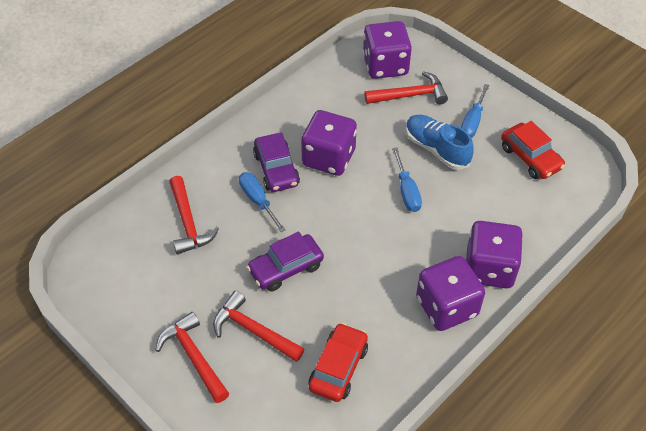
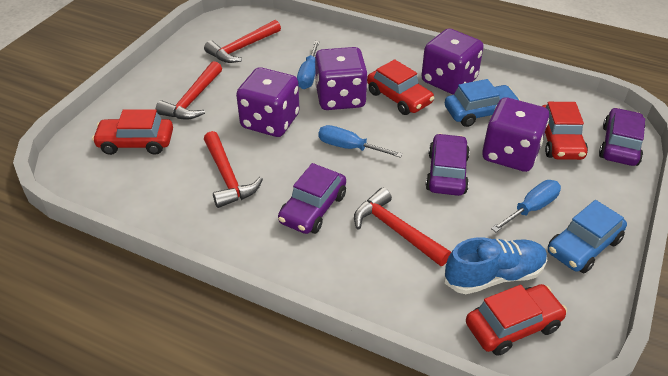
blue car: none = 0 -> [445,79,521,127] [548,200,627,273] = 2
purple car: [247,232,324,292] [253,133,300,192] = 2 -> [278,163,346,234] [426,133,470,196] [599,108,645,166] = 3
red car: [308,323,368,402] [501,121,565,179] = 2 -> [92,109,173,155] [367,59,434,115] [466,284,567,356] [542,102,588,160] = 4

